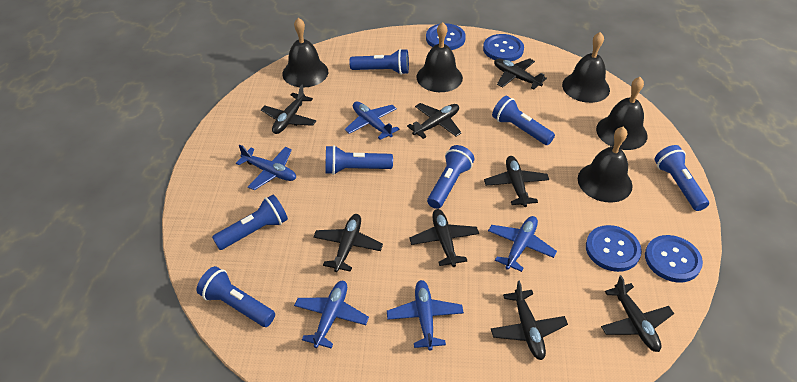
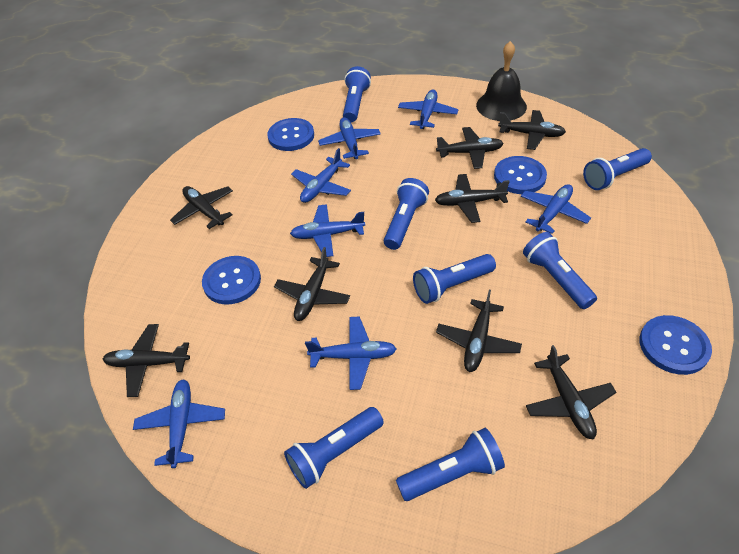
black bell: [282,18,328,88] [416,22,463,92] [562,32,610,103] [578,127,632,203] [596,77,648,150] = 5 -> [476,41,527,121] = 1
blue plane: [236,145,296,190] [294,281,369,348] [345,102,400,140] [387,280,464,350] [488,216,557,272] = 5 -> [133,379,225,468] [290,204,365,257] [291,148,351,203] [305,316,397,390] [318,117,381,159] [398,89,458,129] [521,184,591,234] = 7

